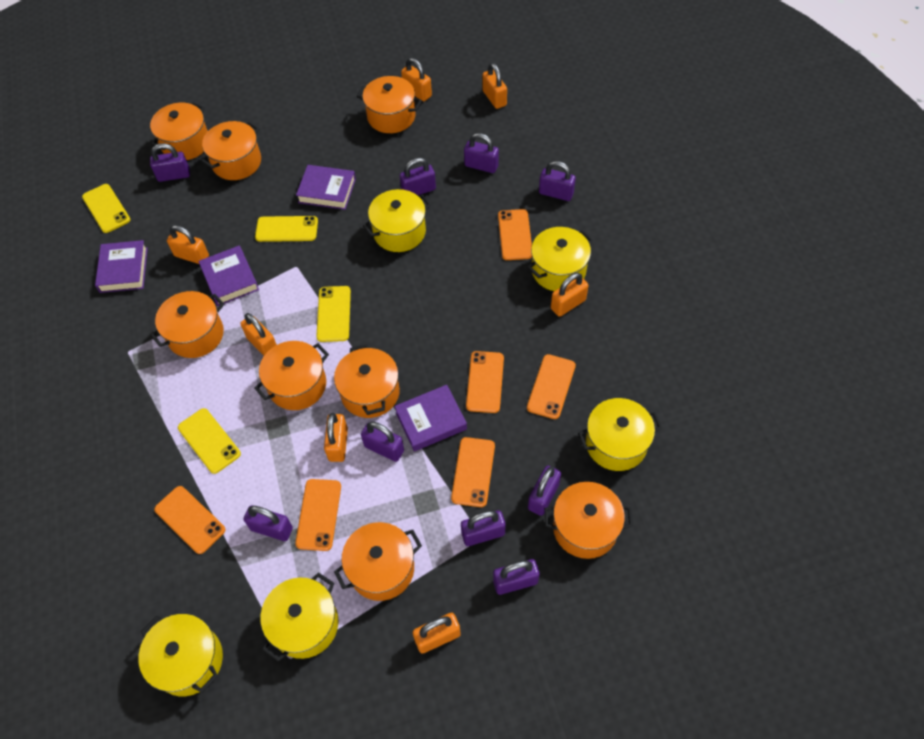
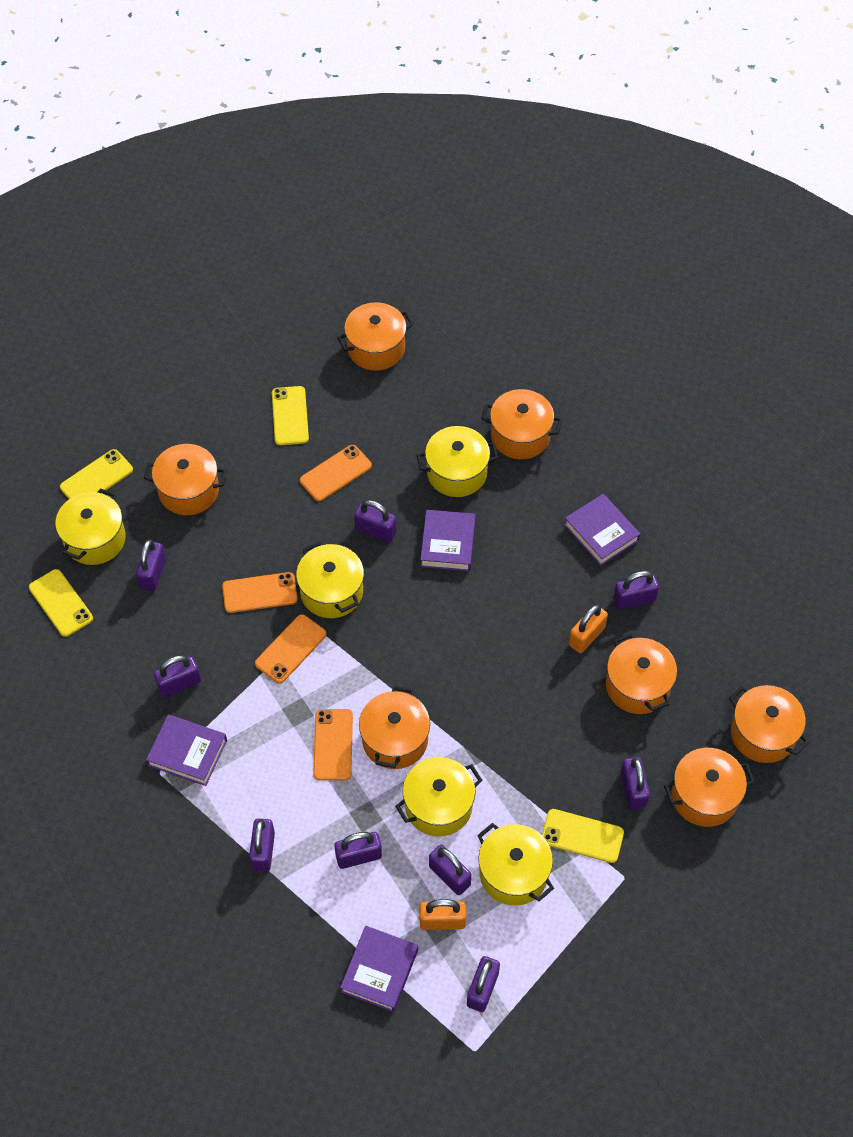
orange padlock: [167,225,209,264] [240,313,277,356] [324,413,348,462] [401,58,432,101] [413,613,461,654] [482,63,507,109] [551,273,589,317] = 7 -> [420,899,466,930] [569,605,608,653] = 2
orange phone: [154,486,225,554] [295,479,341,551] [451,437,495,507] [466,351,504,413] [498,209,532,260] [527,354,576,419] = 6 -> [222,572,298,613] [255,614,326,683] [300,445,372,501] [313,709,353,780] = 4
orange pot: [150,102,208,160] [151,291,224,358] [201,121,261,180] [255,341,329,410] [334,344,400,418] [334,522,422,601] [357,76,422,133] [544,482,633,559] = 8 -> [144,444,227,515] [337,302,414,371] [359,686,430,769] [481,389,562,460] [606,633,677,714] [664,748,755,827] [729,685,809,763] = 7

